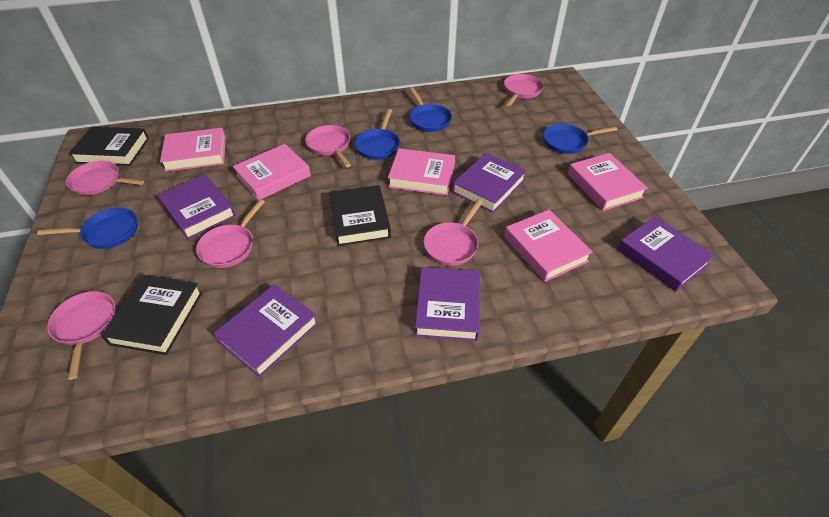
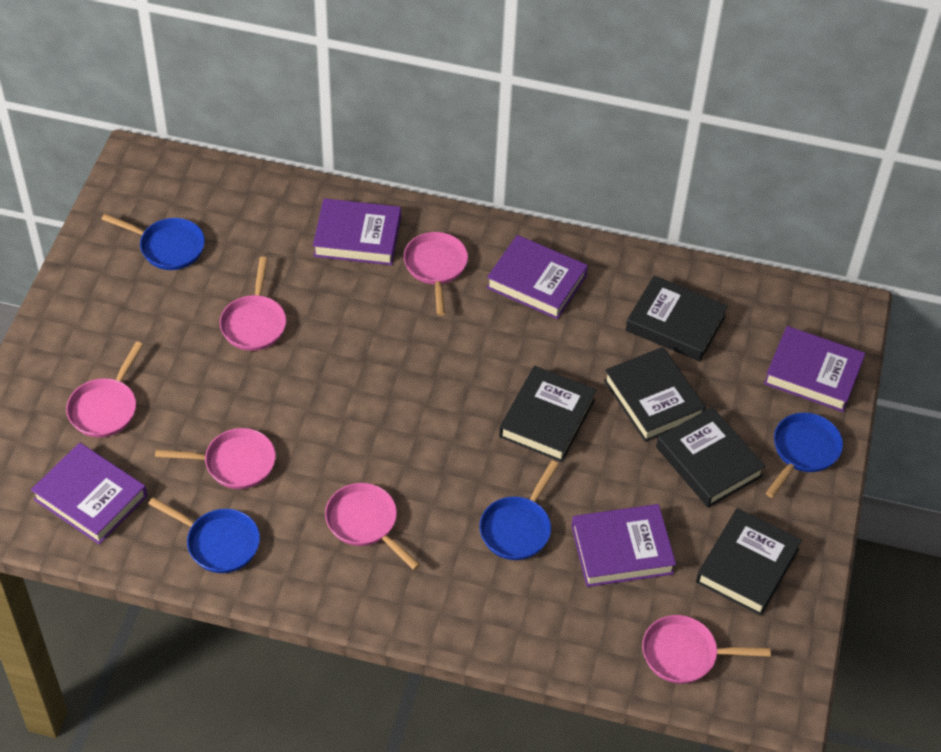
black book: [69,126,149,166] [101,275,203,355] [329,185,391,246] = 3 -> [499,366,596,462] [604,347,706,442] [626,276,728,362] [656,407,765,508] [696,508,802,616] = 5
pink book: [160,128,226,172] [233,144,311,201] [388,148,455,195] [504,210,593,282] [568,153,648,211] = 5 -> none = 0

